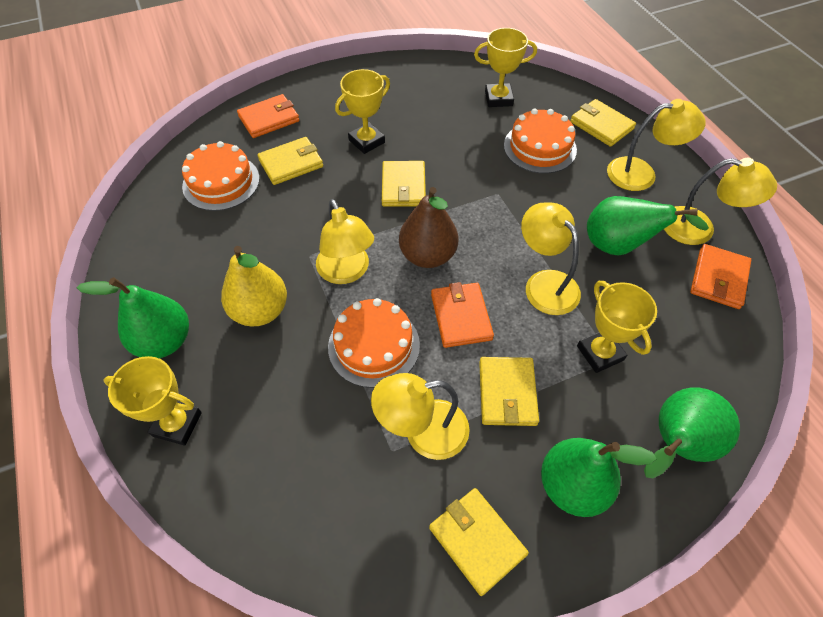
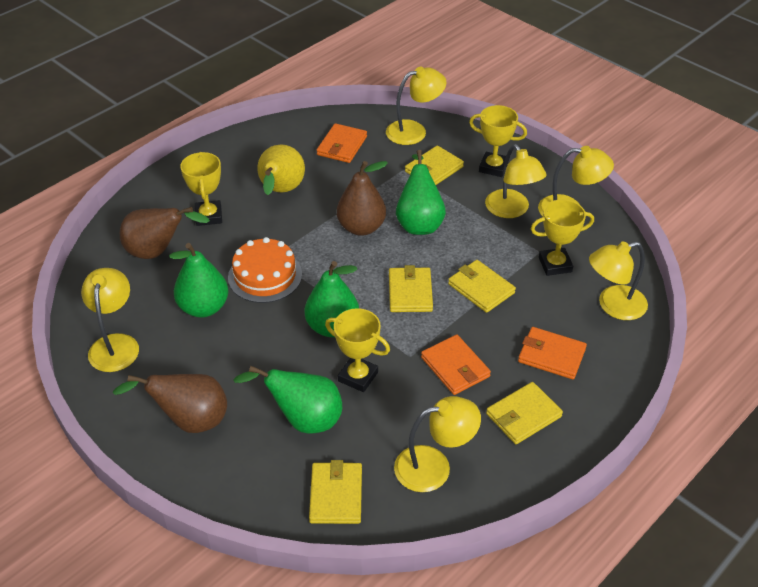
brown pear: [399,187,458,268] = 1 -> [112,374,227,433] [120,207,210,259] [337,161,388,236] = 3
orange cake: [182,141,260,211] [328,298,420,388] [504,108,577,174] = 3 -> [228,237,302,303] = 1
yellow lamp: [316,199,374,284] [371,373,470,460] [521,202,581,315] [607,99,706,191] [664,158,777,245] = 5 -> [81,268,139,372] [386,67,447,145] [394,396,481,492] [485,144,547,218] [538,146,614,217] [589,241,648,320] = 6

